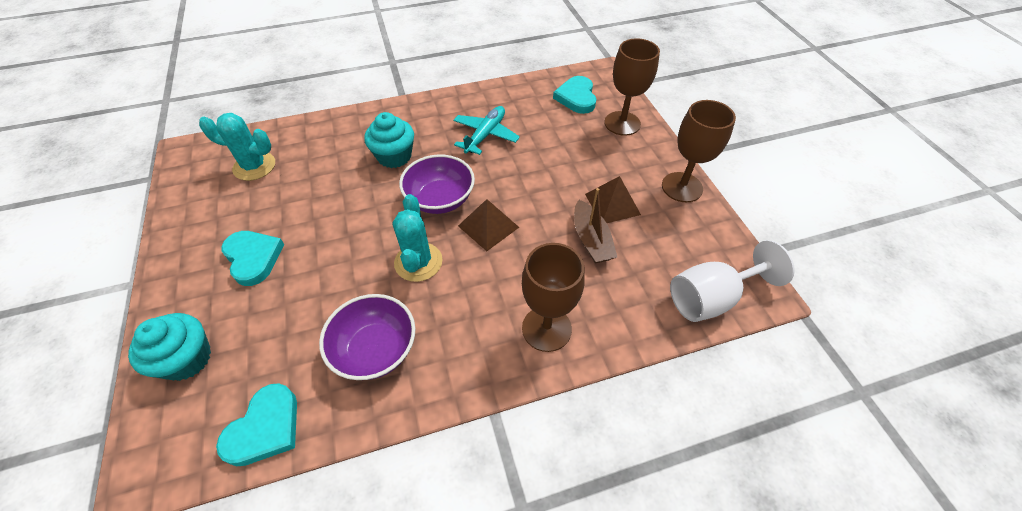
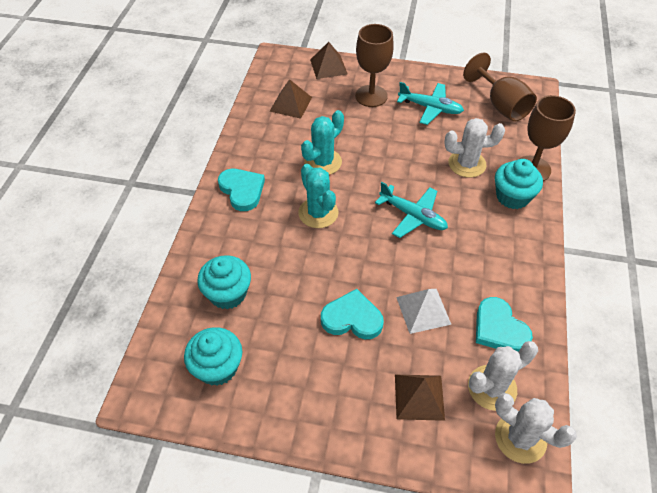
brown boat: [574,188,617,263] = 1 -> none = 0
brown pyramid: [458,199,519,251] [585,176,641,223] = 2 -> [270,79,312,119] [310,42,348,79] [395,375,445,421] = 3
purple bowl: [319,294,416,380] [399,154,475,214] = 2 -> none = 0
turquoise cupcake: [128,313,211,381] [364,112,414,168] = 2 -> [184,327,242,386] [197,255,251,309] [495,159,543,209] = 3
turquoise plane: [454,106,520,155] = 1 -> [375,182,448,238] [397,82,464,125] = 2
white cactus: none = 0 -> [444,118,505,178] [468,341,538,411] [495,393,577,464] = 3
white goblet: [670,240,795,322] = 1 -> none = 0
white pyramid: none = 0 -> [396,289,452,334] = 1

